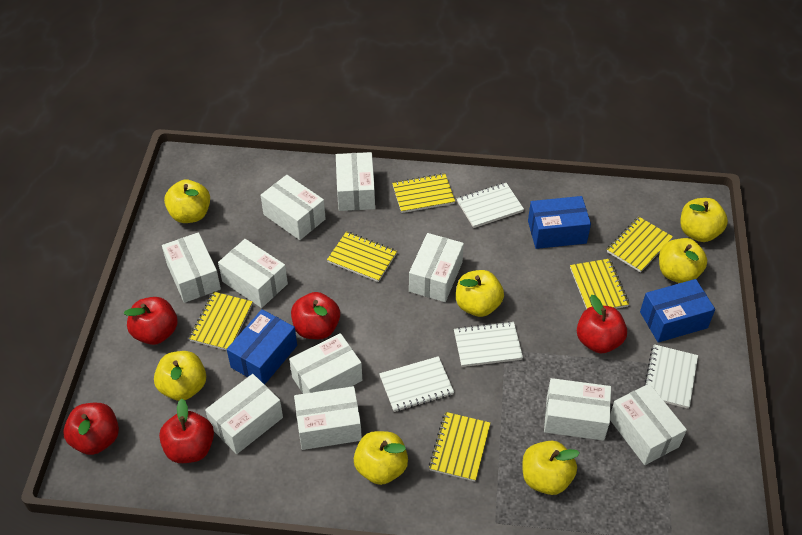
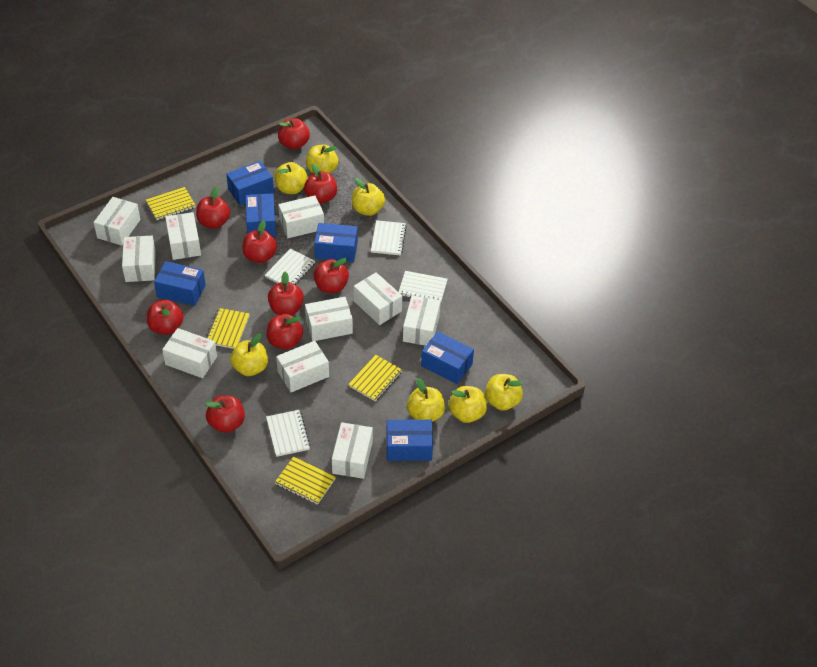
blue box: [227,309,297,385] [528,196,591,249] [640,279,715,343] = 3 -> [154,261,206,306] [226,161,274,206] [246,193,276,237] [314,223,358,262] [386,420,433,461] [421,331,474,384] = 6
red apple: [63,403,119,455] [124,297,177,345] [159,399,214,463] [291,292,340,339] [577,295,627,353] = 5 -> [147,300,184,335] [196,187,230,229] [205,395,245,433] [242,220,277,263] [267,314,303,349] [268,272,304,315] [278,118,310,150] [304,163,337,204] [314,258,349,293] = 9
yellow notebook: [189,292,253,350] [327,231,397,282] [392,173,455,213] [429,412,491,481] [570,259,629,309] [607,217,673,273] = 6 -> [146,187,196,220] [207,308,250,349] [275,457,336,505] [348,355,402,401] = 4

